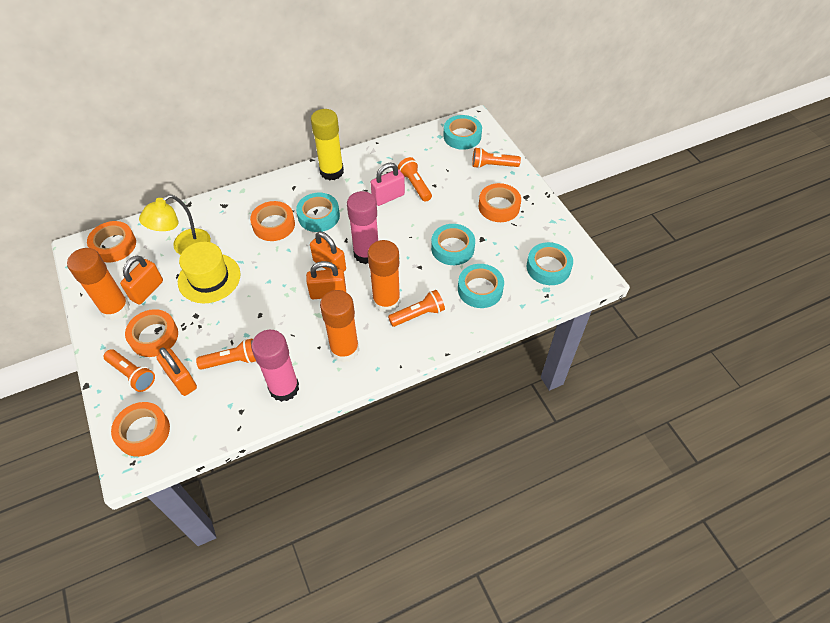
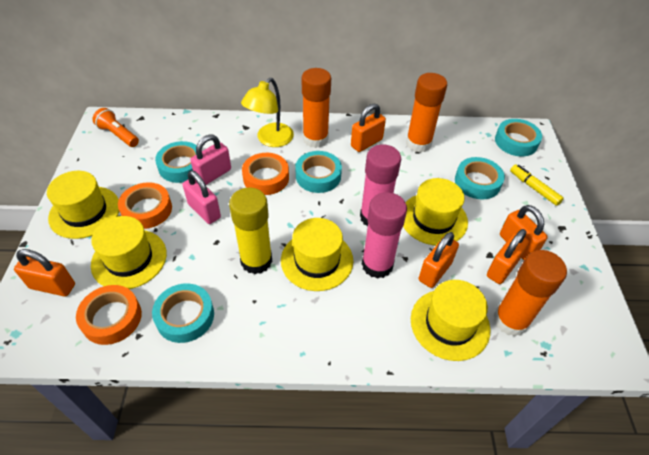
orange flashlight: [104,349,155,392] [196,338,256,370] [388,290,445,327] [398,157,432,202] [472,147,521,168] = 5 -> [93,108,139,147] = 1
orange padlock: [120,256,163,304] [156,348,197,396] [306,261,346,299] [310,232,346,271] = 4 -> [14,249,75,297] [351,104,386,152] [419,232,459,288] [487,229,529,284] [500,205,548,260] = 5
orange tape: [87,221,136,262] [111,402,170,457] [125,309,178,357] [250,201,295,241] [479,183,521,222] = 5 -> [76,285,142,345] [118,182,172,229] [242,153,289,195] = 3
pink padlock: [371,163,405,206] = 1 -> [183,171,221,224] [190,134,231,185] = 2
yellow hat: [178,242,241,303] = 1 -> [47,171,119,239] [91,216,167,289] [281,218,353,291] [403,178,468,245] [411,280,490,361] = 5
yellow marker: none = 0 -> [510,164,564,206] = 1

